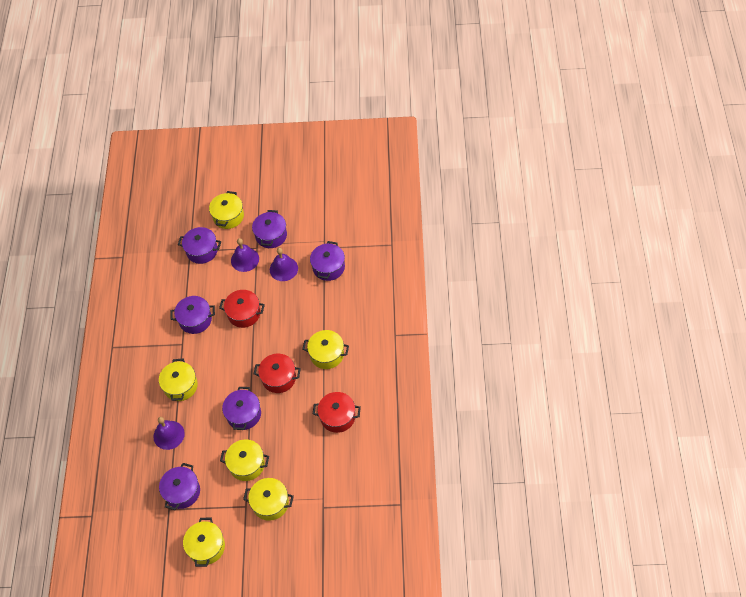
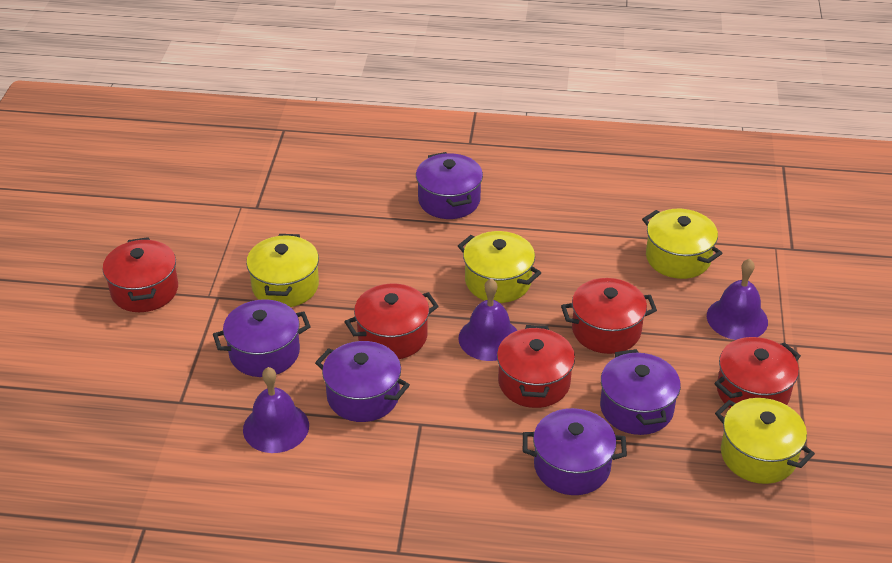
purple pot: [159,463,200,510] [170,296,215,334] [178,227,221,264] [222,387,261,430] [252,210,287,248] [310,241,345,281] = 6 -> [213,299,311,377] [315,341,410,422] [416,152,483,219] [523,408,627,495] [600,349,681,435] = 5
red pot: [219,290,265,328] [254,354,301,393] [313,392,361,433] = 3 -> [103,237,178,312] [345,283,439,359] [497,325,575,408] [561,278,657,354] [714,337,801,408] = 5
yellow pot: [159,358,198,401] [183,518,225,567] [209,191,244,229] [220,439,269,481] [243,478,294,521] [303,330,349,369] = 6 -> [246,234,319,307] [458,231,541,303] [642,209,722,279] [715,398,815,484] = 4

